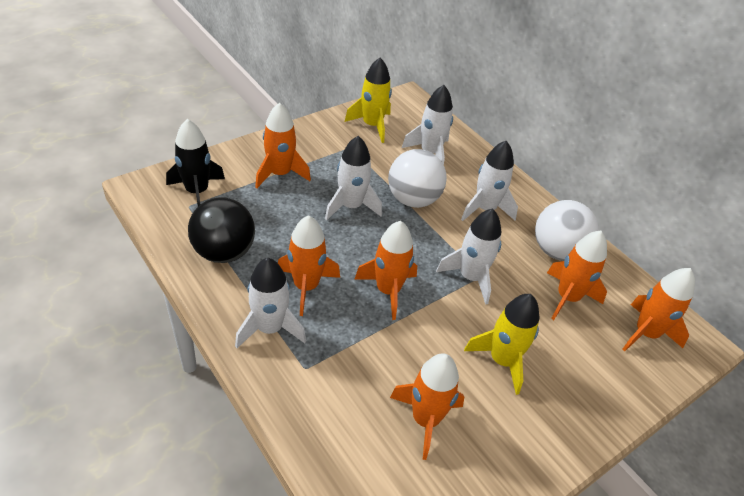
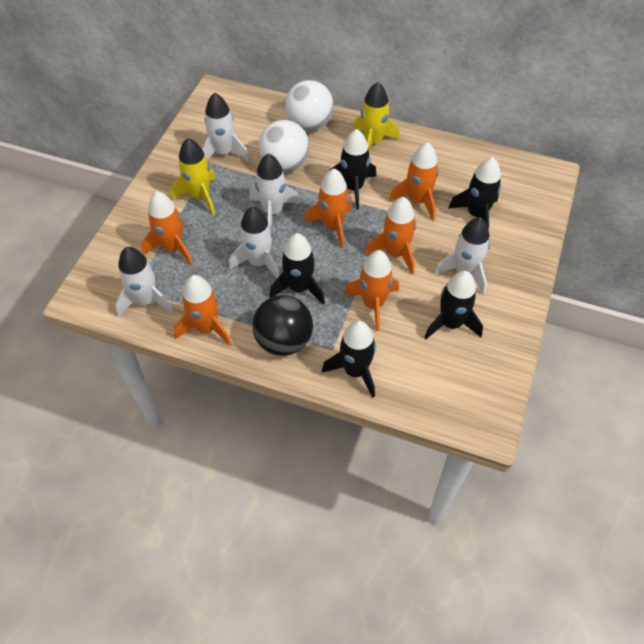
black rocket: [166,119,225,206] = 1 -> [270,233,325,305] [322,320,376,398] [329,129,376,210] [424,271,483,339] [448,157,501,229] = 5

